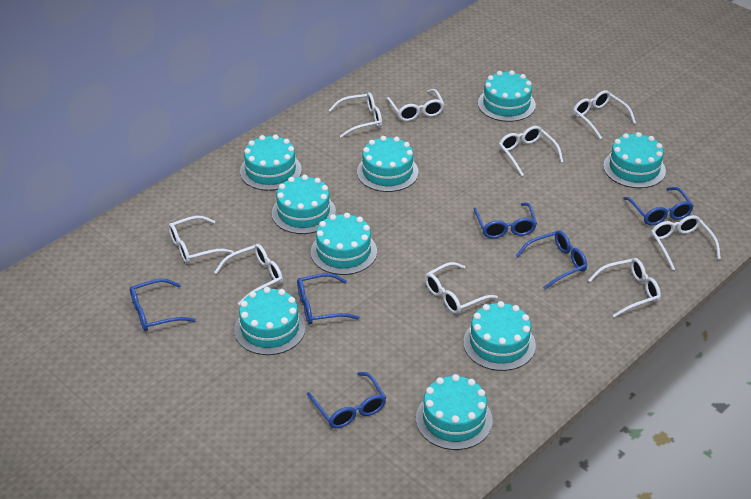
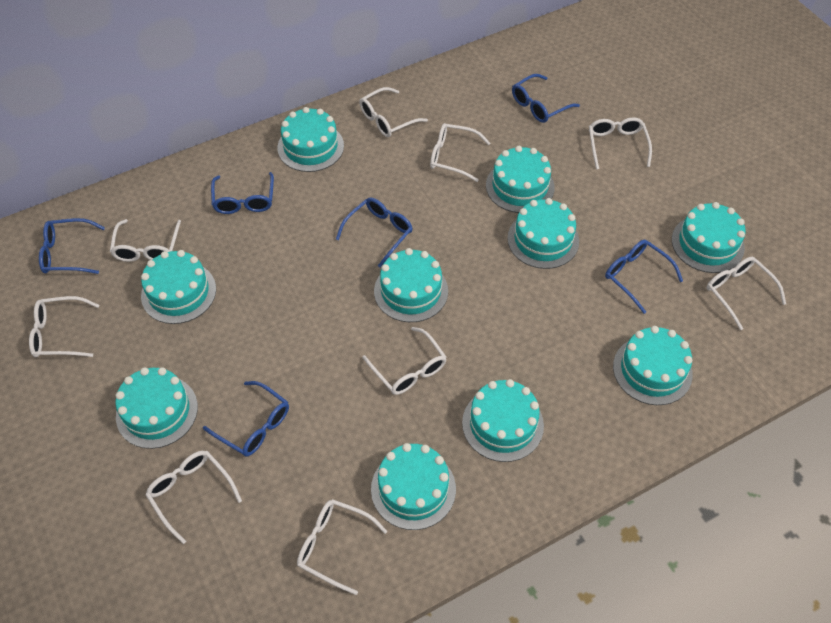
turquoise cake: [234,287,306,355] [240,134,302,191] [272,175,336,234] [311,213,377,275] [357,136,419,192] [416,374,493,450] [463,301,536,371] [478,70,536,122] [603,132,666,188] = 9 -> [115,367,198,449] [141,250,216,324] [277,107,344,172] [371,443,456,530] [374,248,448,322] [462,379,544,462] [486,146,555,213] [507,198,579,269] [613,326,693,405] [672,202,746,273] = 10

